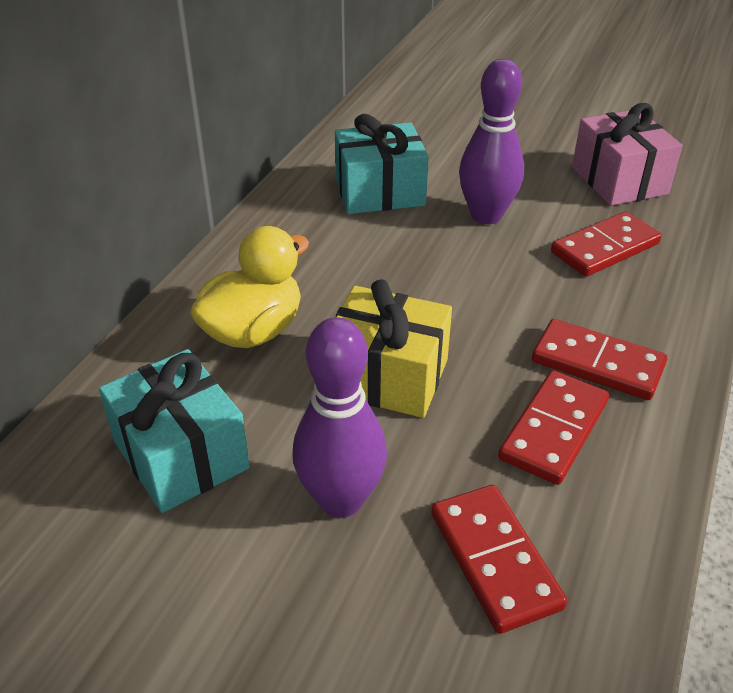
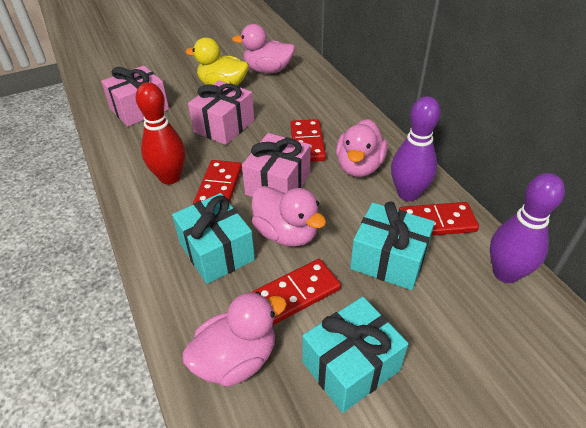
pink duck: none = 0 -> [182,292,287,387] [232,24,295,74] [251,186,326,247] [336,119,388,177] = 4
pink gift: [572,103,683,206] = 1 -> [101,66,169,127] [188,80,254,145] [242,133,311,197] = 3
red bowling pin: none = 0 -> [136,82,186,185] = 1
turquoise gift: [99,349,250,513] [335,114,429,214] = 2 -> [172,193,255,284] [302,297,409,413] [350,202,435,290] = 3
yellow gift: [336,279,452,418] = 1 -> none = 0

